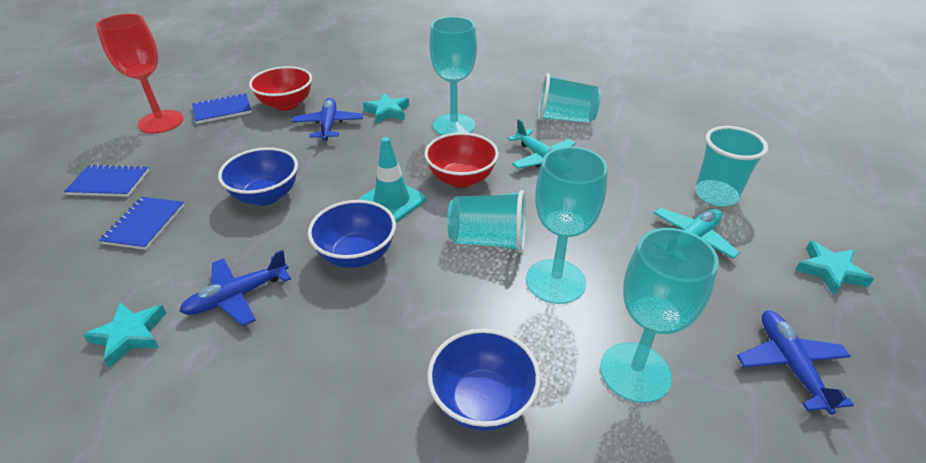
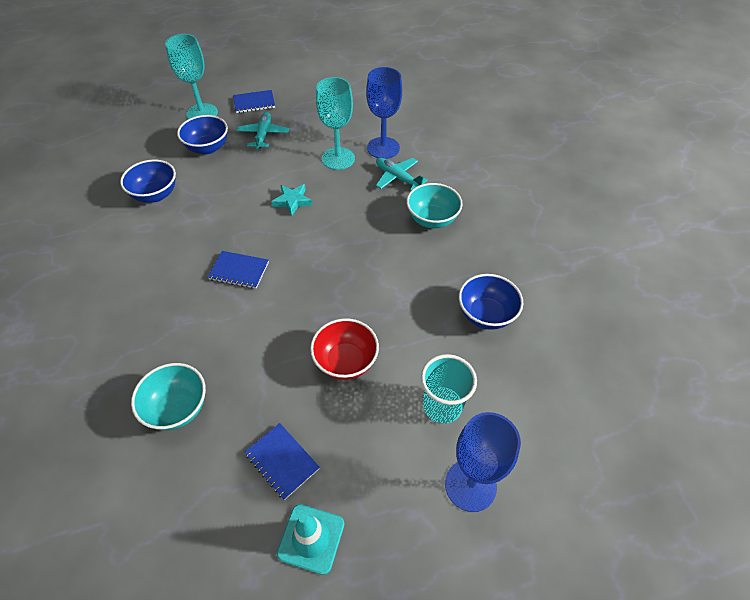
blue goblet: none = 0 -> [366,67,402,159] [445,412,521,512] = 2
blue plane: [179,250,291,326] [292,98,363,140] [737,310,854,415] = 3 -> none = 0
red bowl: [249,66,312,111] [425,132,499,188] = 2 -> [310,318,379,380] = 1
red goblet: [96,14,184,134] = 1 -> none = 0
turquoise bowl: none = 0 -> [131,363,206,430] [407,183,463,228] = 2
turquoise cup: [447,190,526,253] [538,73,601,123] [695,126,768,206] = 3 -> [421,354,477,424] = 1
turquoise goblet: [429,16,477,135] [526,146,607,304] [600,228,719,403] = 3 -> [165,34,218,119] [316,77,355,170] = 2
turquoise star: [83,303,167,368] [363,93,409,123] [796,240,874,295] = 3 -> [271,184,313,216] = 1

